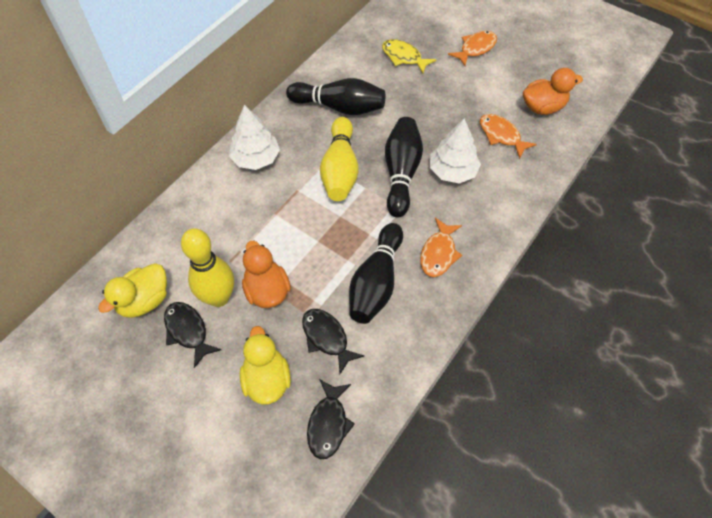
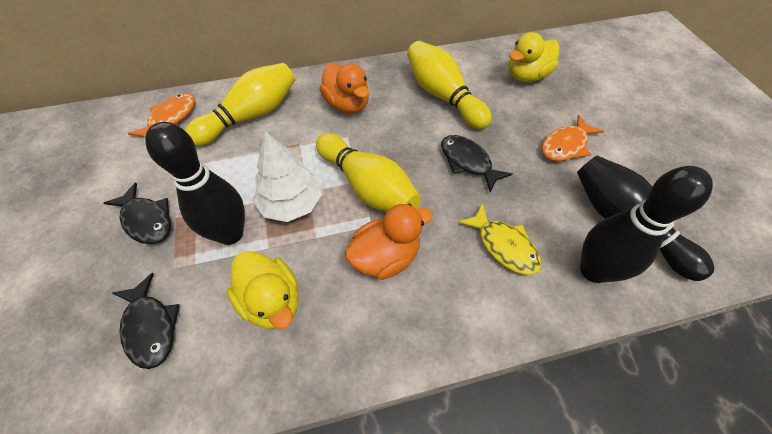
orange fish: [420,218,462,277] [448,31,497,66] [480,114,537,159] = 3 -> [127,93,195,138] [541,115,604,161] = 2
white tree: [229,105,280,170] [430,118,481,184] = 2 -> [253,131,322,222] = 1
yellow bowling pin: [181,228,234,307] [320,117,359,201] = 2 -> [185,63,295,146] [316,133,421,212] [407,41,492,129] = 3

